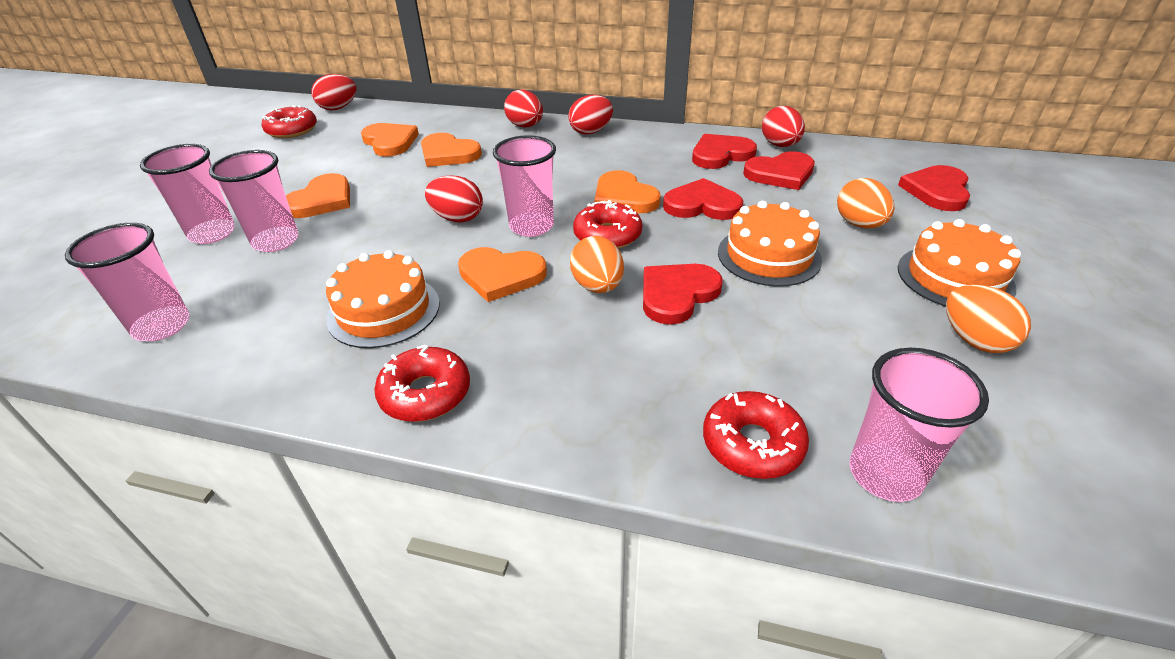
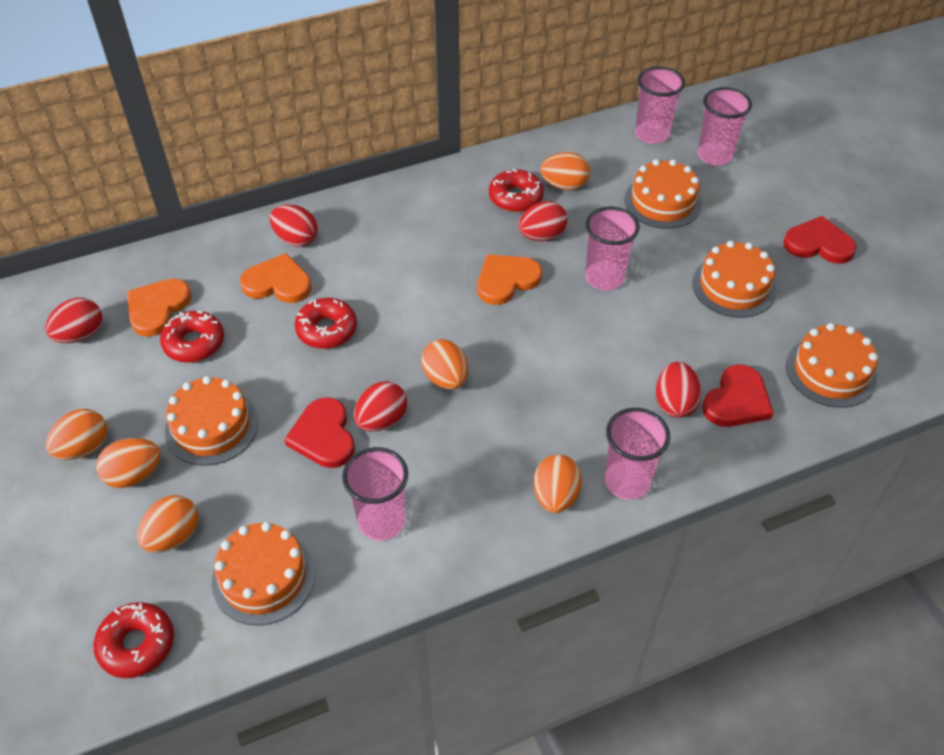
orange cake: [326,250,440,348] [718,201,822,287] [898,219,1021,307] = 3 -> [165,376,258,466] [212,522,315,626] [624,159,702,229] [692,241,776,318] [786,323,878,408] = 5
orange egg: [570,236,624,293] [837,178,894,228] [946,284,1031,353] = 3 -> [46,409,107,460] [96,438,161,488] [137,495,198,552] [421,339,468,389] [534,454,582,513] [540,152,590,190] = 6
orange heart: [286,173,350,218] [361,123,419,157] [421,133,482,167] [458,247,547,302] [595,170,661,213] = 5 -> [127,278,191,337] [240,253,312,303] [477,254,542,305] = 3
red heart: [643,264,723,325] [663,178,743,220] [692,134,757,169] [743,151,815,190] [898,165,970,211] = 5 -> [284,397,355,468] [702,364,773,427] [783,216,857,264] = 3

